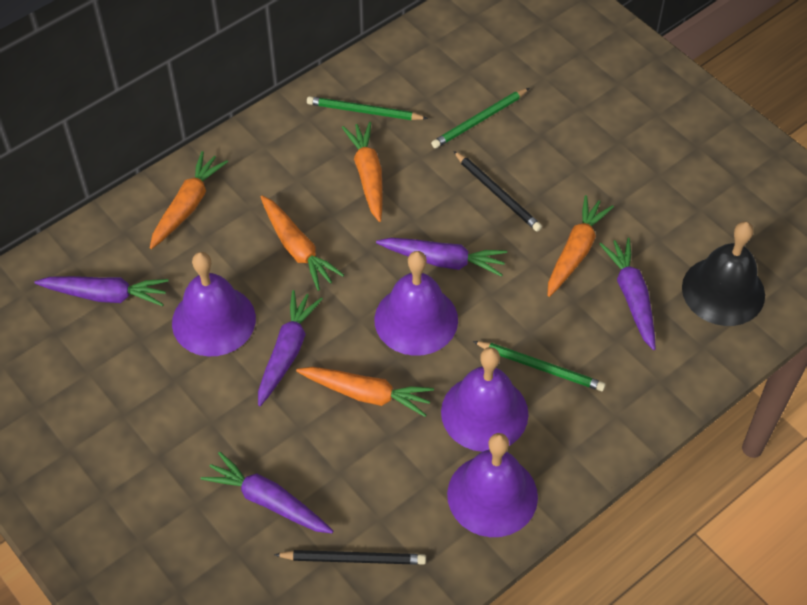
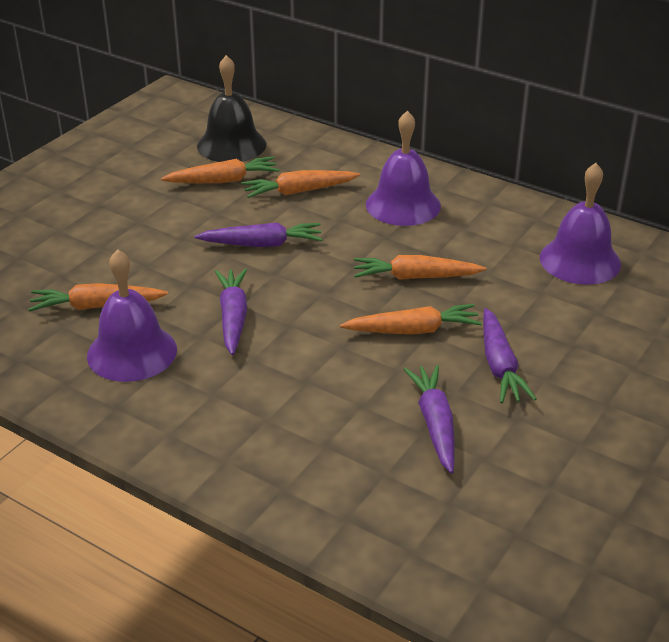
black pencil: [274,550,426,565] [453,151,542,232] = 2 -> none = 0
green pencil: [307,96,428,120] [431,88,529,148] [473,341,606,391] = 3 -> none = 0
purple bell: [172,252,256,357] [375,251,458,356] [441,347,528,452] [447,433,538,537] = 4 -> [87,249,177,382] [366,111,441,226] [540,163,621,285] = 3
purple carrot: [34,276,168,306] [201,452,333,533] [258,290,323,406] [376,238,507,277] [599,238,656,350] = 5 -> [195,222,323,247] [215,268,247,355] [404,365,455,473] [483,308,536,403] = 4

